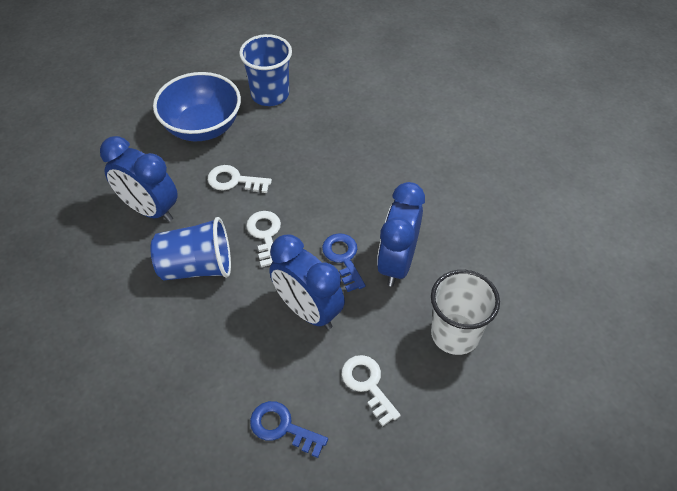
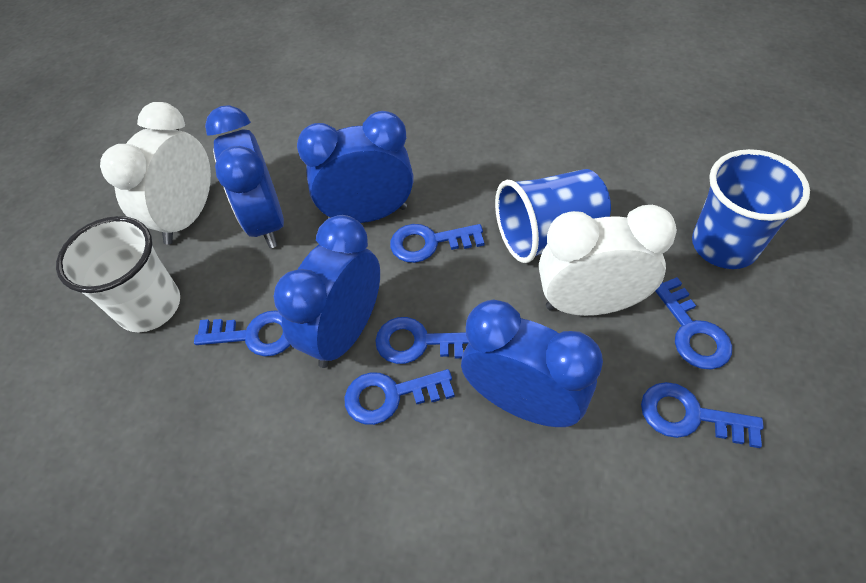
blue bowl: [153,72,241,141] = 1 -> none = 0
blue clock: [100,136,178,222] [269,235,345,330] [377,182,425,287] = 3 -> [205,105,284,248] [273,215,380,368] [297,111,413,223] [461,300,603,427] = 4
blue key: [250,401,328,458] [322,233,366,292] = 2 -> [194,310,290,356] [344,369,455,425] [375,317,469,364] [390,224,484,263] [641,382,764,448] [655,277,732,369] = 6
white clock: none = 0 -> [100,102,211,245] [539,205,677,316] = 2
white key: [208,165,272,193] [246,211,281,267] [342,355,401,426] = 3 -> none = 0

